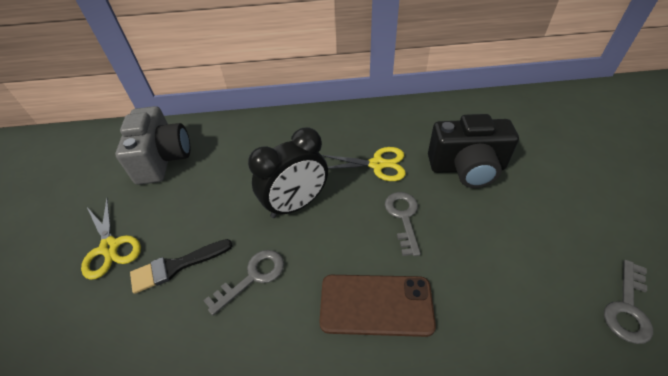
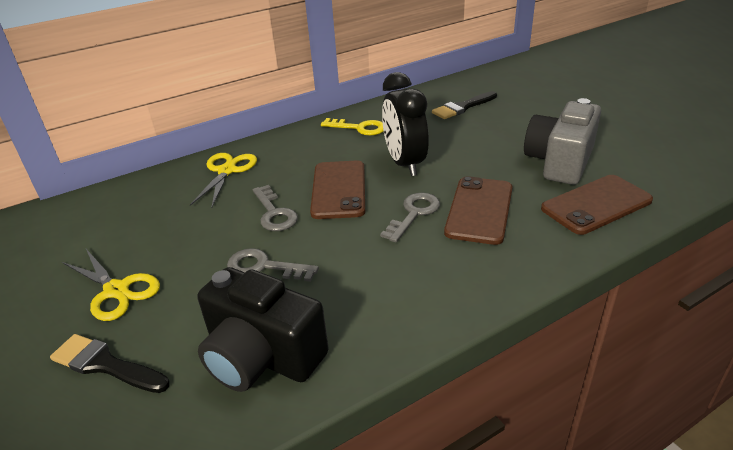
black brush: [130,239,233,294] = 1 -> [50,334,170,393] [432,91,497,119] = 2
brown phone: [319,275,436,337] = 1 -> [310,160,365,219] [444,176,513,245] [541,175,653,235] = 3
yellow key: none = 0 -> [321,118,384,136] = 1

